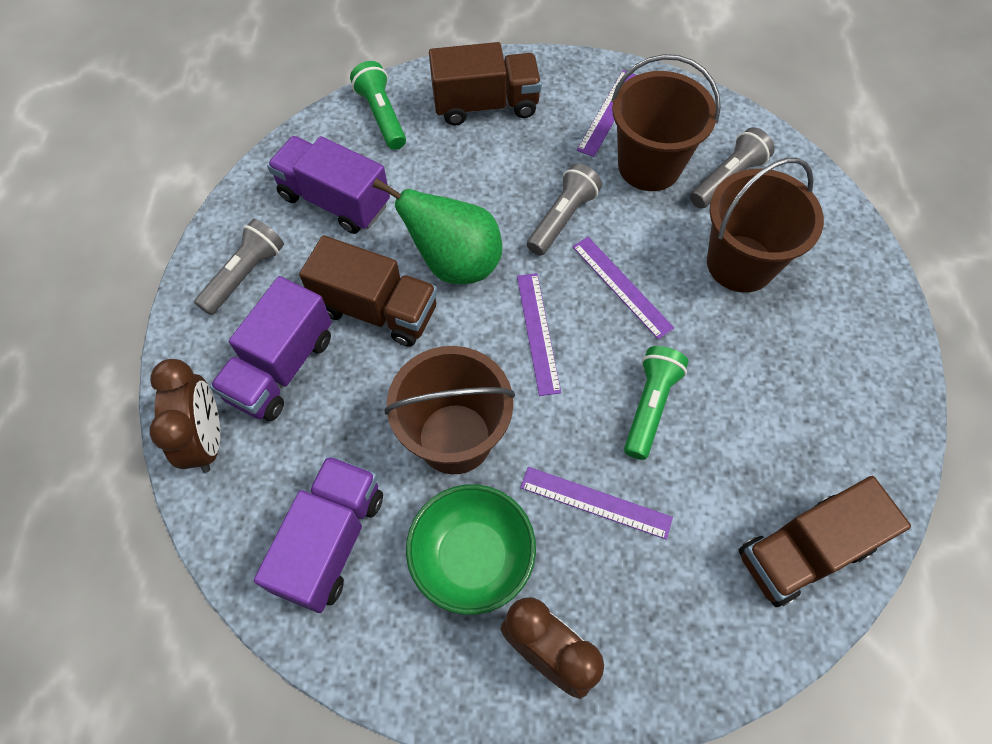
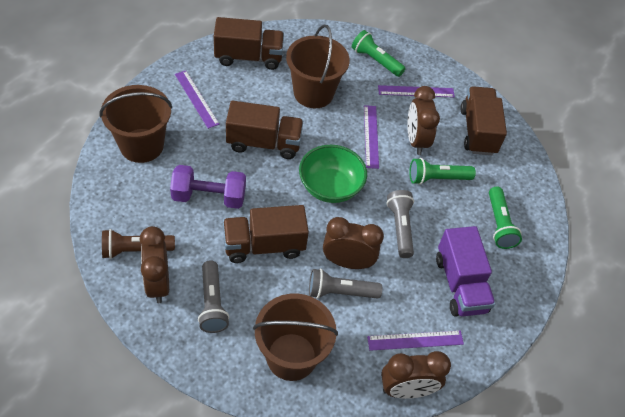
brown clock: [150,359,220,473] [500,597,604,699] = 2 -> [140,226,169,303] [323,217,384,269] [381,351,451,399] [407,86,440,155] = 4
brown flashlight: none = 0 -> [102,229,175,259] = 1
brown truck: [299,235,437,347] [429,42,542,125] [739,476,911,607] = 3 -> [214,17,284,70] [223,205,309,263] [226,101,303,159] [461,86,507,155] = 4
green flashlight: [350,61,406,150] [624,346,688,460] = 2 -> [352,30,406,77] [409,158,476,185] [489,187,522,249] = 3
green pear: [373,178,502,284] = 1 -> none = 0
purple dumbbell: none = 0 -> [170,165,246,209] = 1
purple truck: [210,276,332,421] [254,456,383,613] [267,136,390,234] = 3 -> [436,226,495,317] = 1

